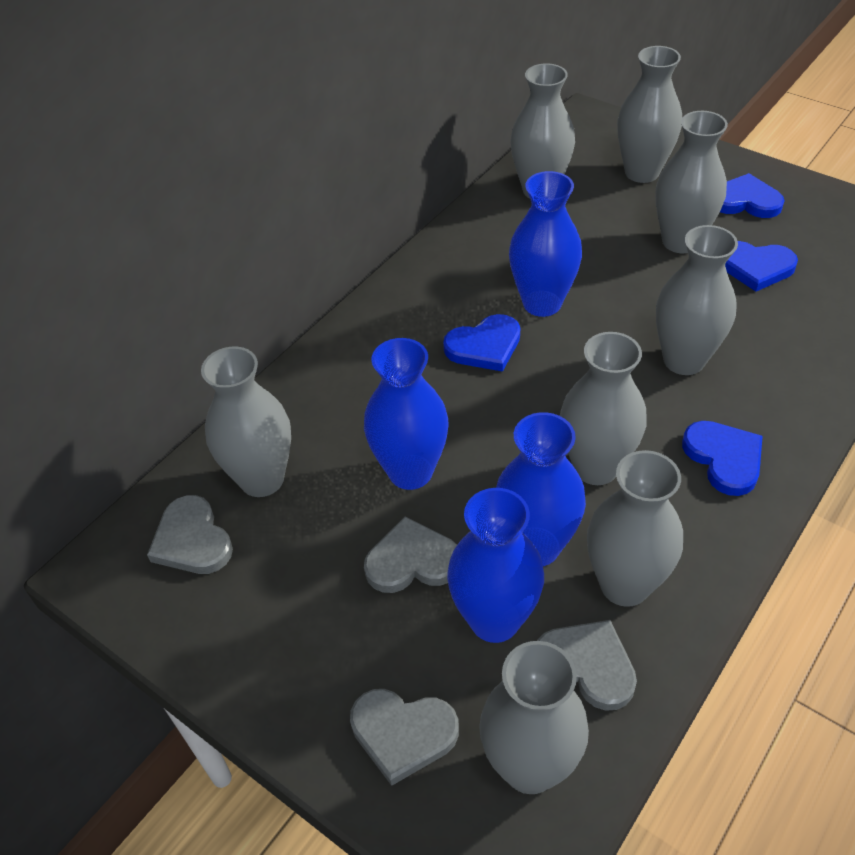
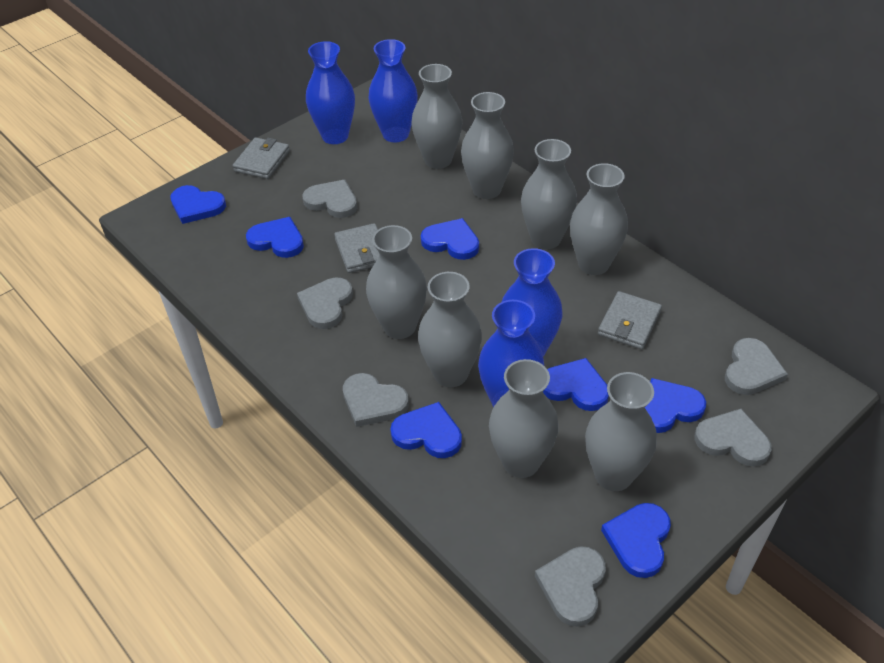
blue heart: [443,314,520,372] [682,421,763,496] [720,173,785,218] [725,241,798,292] = 4 -> [171,185,226,224] [246,217,304,258] [390,402,462,458] [421,218,479,260] [543,358,609,411] [601,503,671,578] [645,378,706,433] = 7
grey heart: [147,495,233,574] [350,689,459,786] [364,516,457,593] [537,620,637,711] = 4 -> [297,278,353,329] [302,180,357,218] [343,373,409,427] [535,546,606,627] [694,409,772,466] [725,338,788,395] = 6
grey wallet: none = 0 -> [233,138,290,179] [334,223,379,273] [598,291,662,349] = 3

